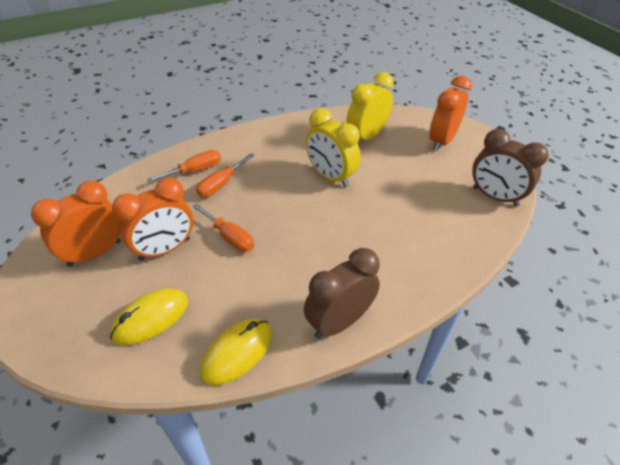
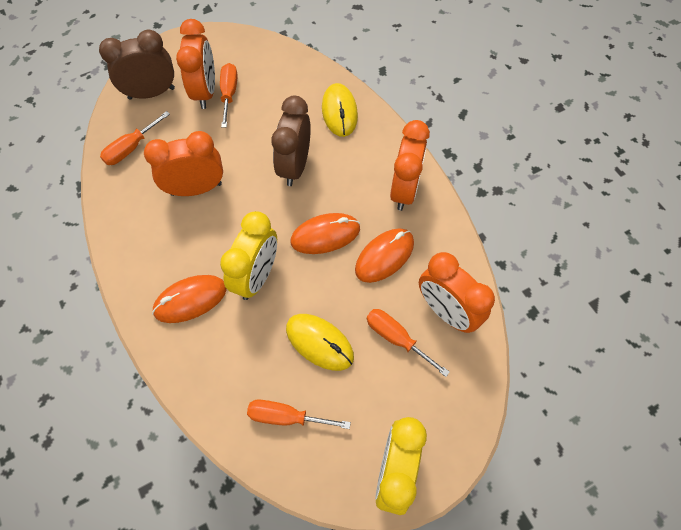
orange clock: [31,181,121,267] [112,178,194,261] [429,76,472,151] = 3 -> [144,131,223,196] [176,19,215,109] [390,120,430,211] [419,252,495,333] = 4
orange mouse: none = 0 -> [152,275,227,323] [290,213,360,254] [355,228,414,283] = 3
orange screwdriver: [147,150,221,183] [192,203,254,252] [196,153,255,197] = 3 -> [100,111,170,165] [220,63,237,128] [247,399,351,429] [366,309,450,377] = 4

